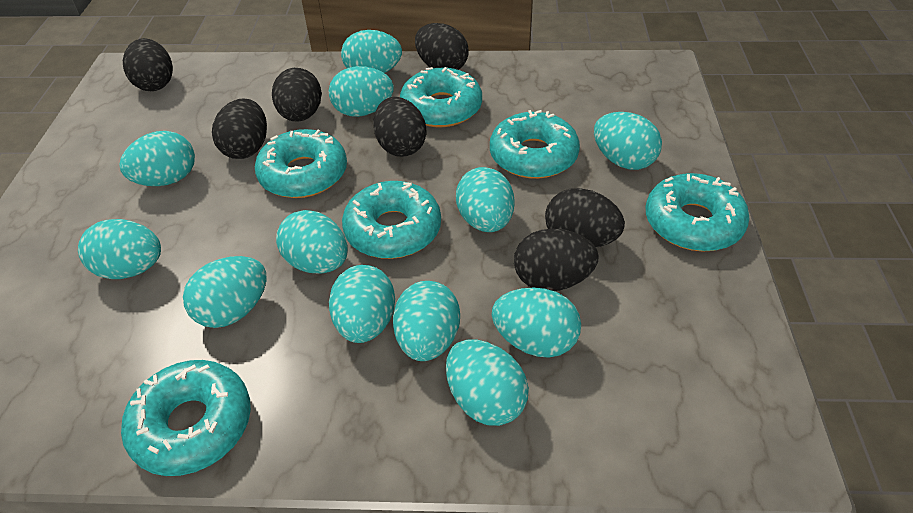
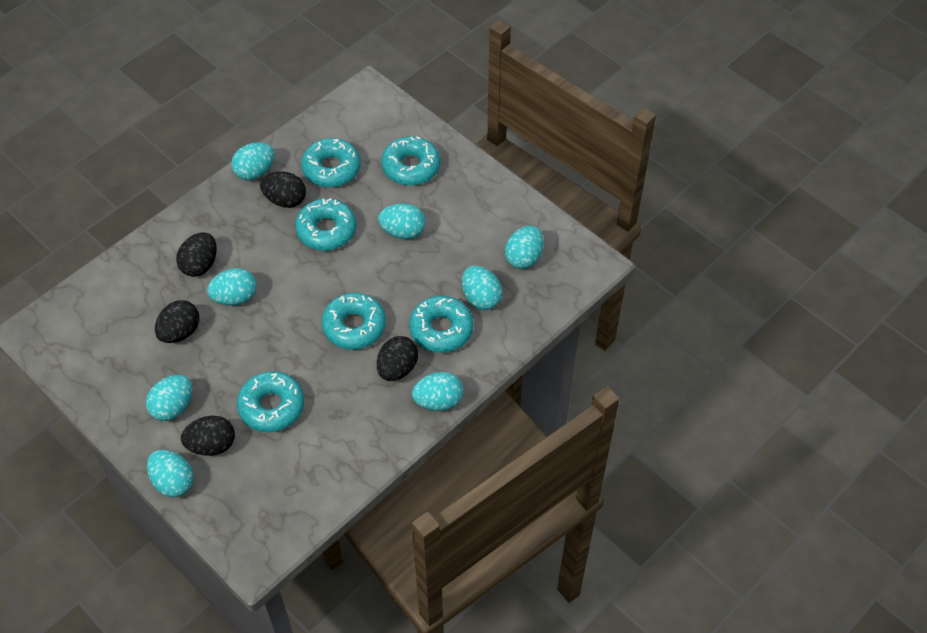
black egg: [123,38,173,91] [212,99,267,159] [272,68,322,122] [373,97,427,157] [415,23,469,70] [514,229,599,291] [545,188,625,247] = 7 -> [155,300,200,343] [176,232,217,277] [181,416,235,456] [260,171,306,208] [377,336,418,381] = 5
turquoise egg: [78,219,161,279] [119,131,195,186] [183,256,267,328] [276,210,348,273] [329,66,394,117] [329,265,395,343] [341,30,402,73] [393,281,460,361] [446,340,529,426] [456,167,514,232] [492,287,581,358] [594,112,662,170] = 12 -> [146,375,192,421] [147,450,194,497] [207,268,257,306] [231,142,275,181] [378,203,426,239] [412,372,463,411] [462,266,502,310] [505,226,544,269] = 8

